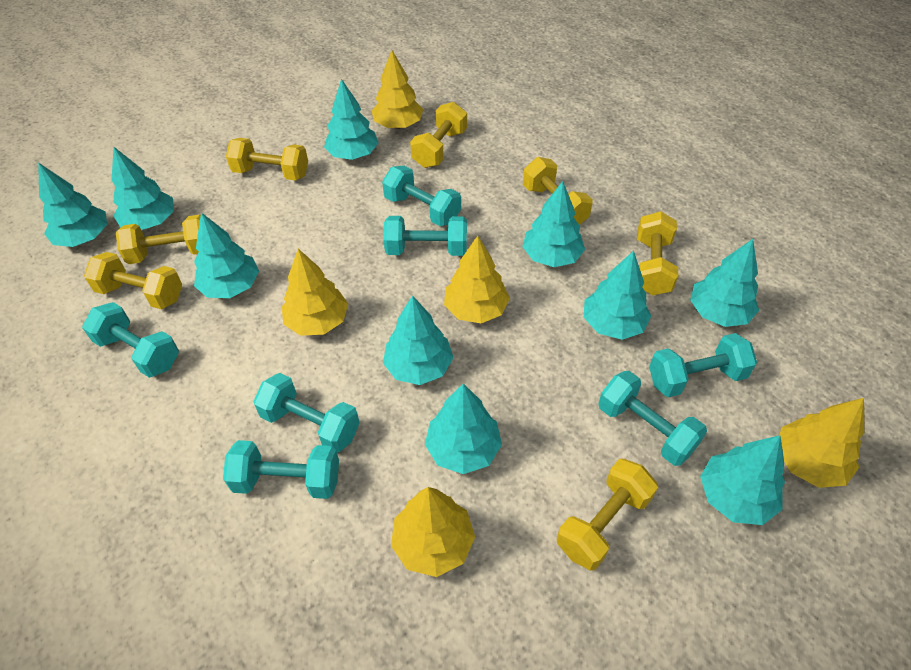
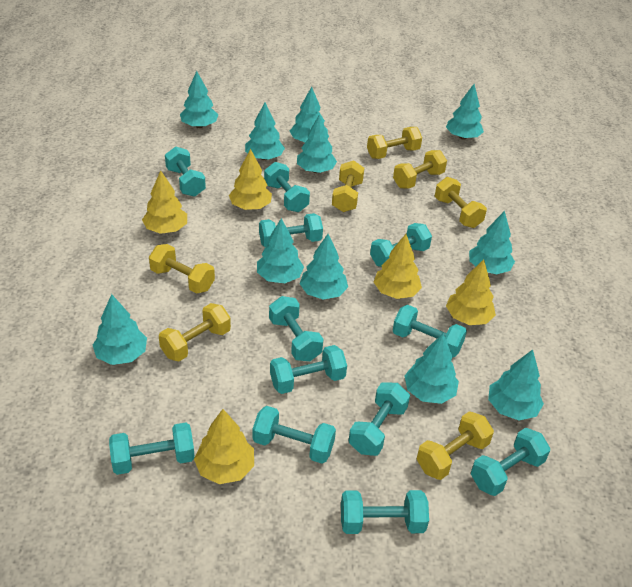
turquoise dumbbell: [82,302,179,378] [223,440,339,499] [253,373,360,453] [382,166,461,226] [383,216,467,256] [598,371,707,466] [649,333,757,397] = 7 -> [109,422,195,475] [165,146,206,197] [253,406,336,464] [259,213,323,247] [264,162,310,212] [269,296,323,361] [270,345,347,394] [341,490,429,534] [348,382,410,456] [370,223,432,267] [393,305,467,358] [471,428,550,496] = 12
turquoise tree: [38,163,107,247] [112,147,174,230] [194,212,259,298] [324,79,378,160] [383,296,454,385] [425,383,502,474] [522,181,585,267] [584,251,651,340] [690,239,759,327] [700,435,785,525] = 10 -> [93,294,147,365] [180,71,218,128] [245,102,285,160] [257,218,304,283] [290,87,328,142] [297,114,337,173] [300,234,348,300] [404,334,459,404] [446,84,484,140] [469,211,515,274] [488,350,544,421] = 11

